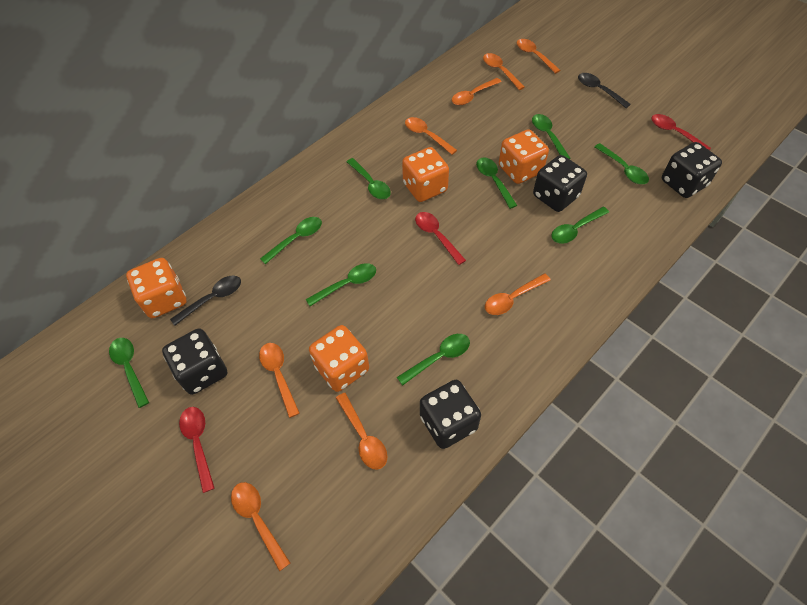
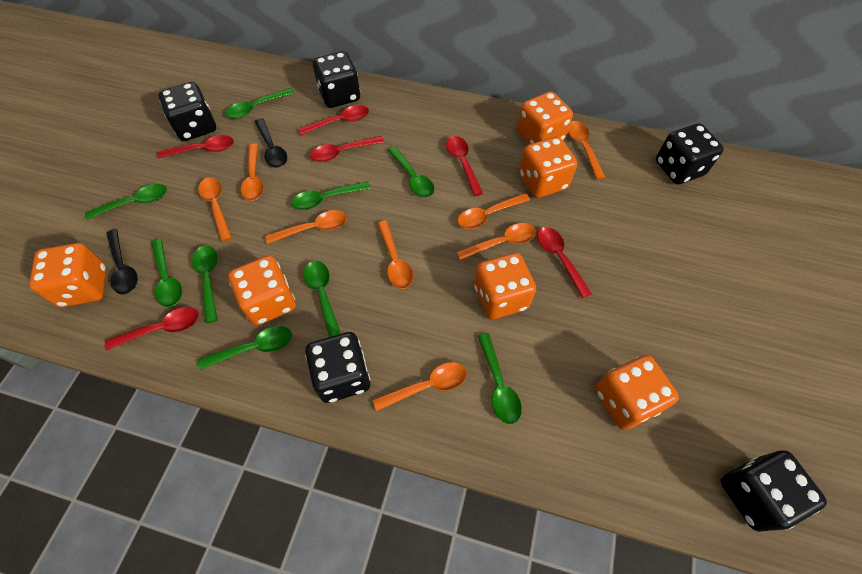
black dice: [162,329,227,395] [420,380,481,449] [533,155,587,212] [662,142,722,198] = 4 -> [159,82,216,141] [305,332,370,403] [313,51,360,108] [656,123,724,184] [721,450,827,532] = 5
orange dice: [126,258,186,318] [309,325,369,392] [402,147,449,202] [499,129,549,184] = 4 -> [29,243,106,307] [228,255,296,326] [474,253,536,320] [517,91,573,144] [519,136,577,198] [595,355,679,430] = 6
red spoon: [179,407,215,493] [415,212,466,265] [651,114,711,150] = 3 -> [105,307,199,351] [158,135,234,158] [299,105,369,135] [310,136,384,162] [446,136,483,196] [537,227,592,298] = 6

